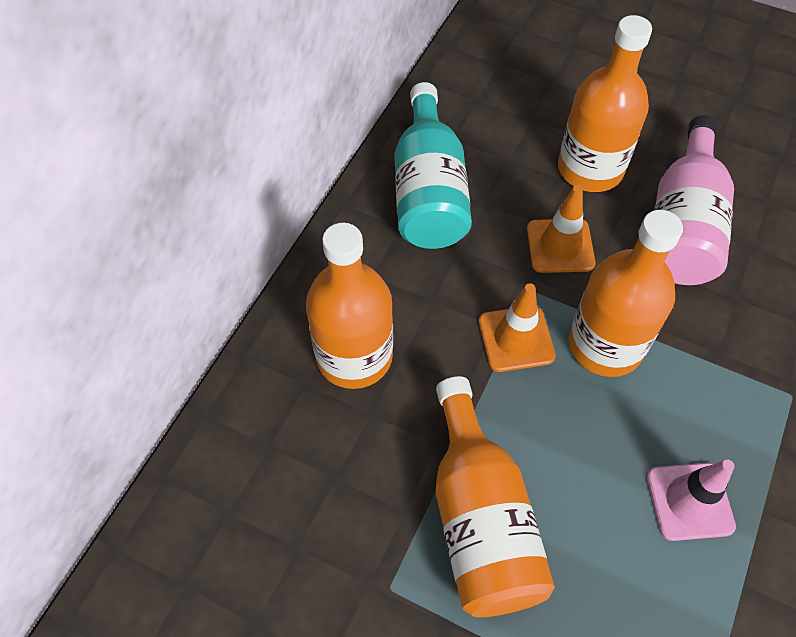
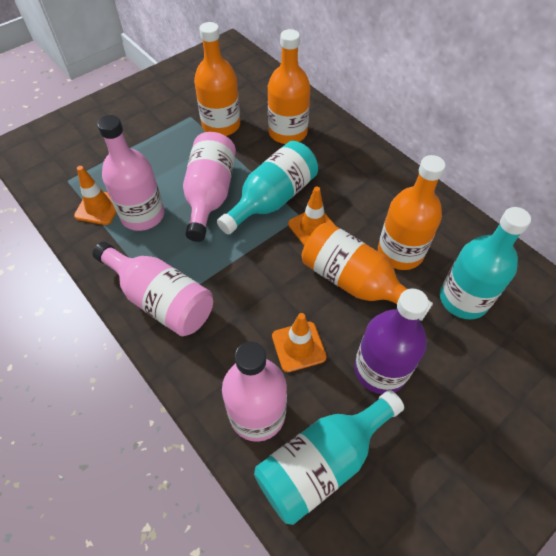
orange traffic cone: [479,283,556,372] [527,185,596,273] = 2 -> [74,166,116,225] [272,313,327,372] [288,187,336,245] = 3
pink bottle: [654,115,734,285] = 1 -> [92,242,213,336] [97,115,164,231] [183,132,236,242] [222,342,287,442] = 4
pink traffic cone: [647,460,736,541] = 1 -> none = 0
purple bottle: none = 0 -> [354,288,429,394] = 1
turquoise bottle: [394,82,472,249] = 1 -> [217,141,318,235] [254,390,404,525] [440,207,531,319] = 3

